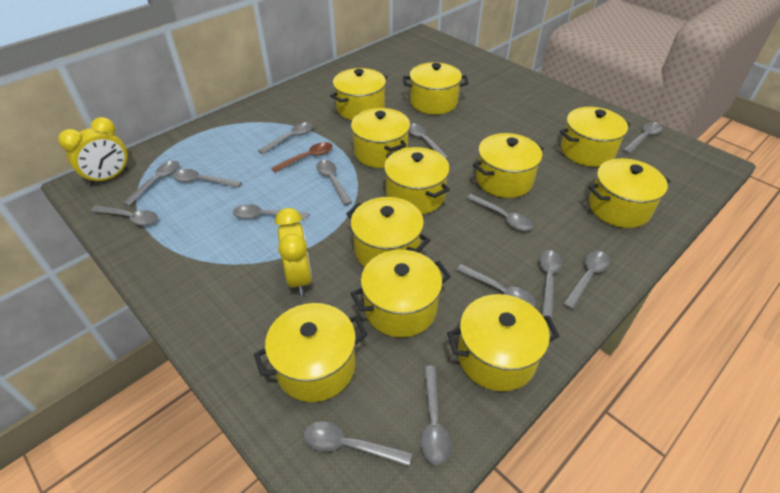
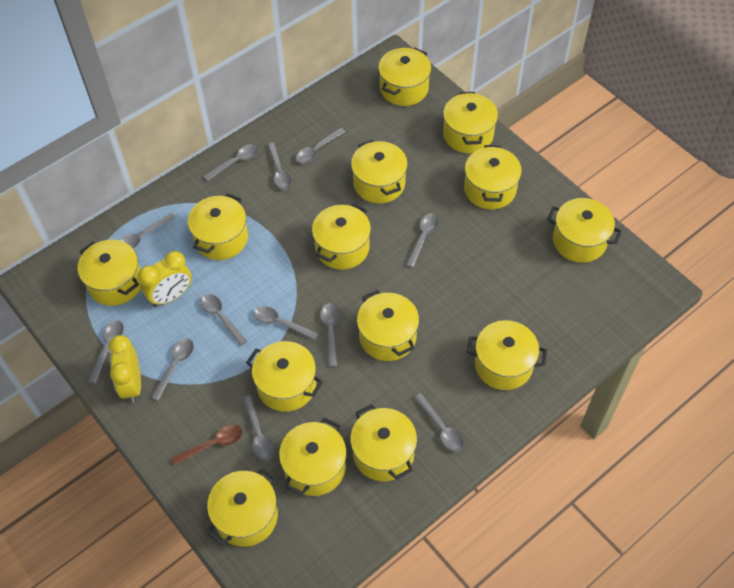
grey spoon: [90,205,158,226] [123,161,179,206] [173,169,242,188] [233,204,309,220] [258,122,313,154] [304,421,412,466] [316,160,352,205] [408,123,449,160] [421,366,451,465] [456,264,536,307] [467,194,533,231] [539,250,562,319] [563,251,610,310] [623,122,663,154] = 14 -> [88,320,124,384] [120,213,176,248] [151,338,194,401] [201,294,247,346] [203,144,259,181] [243,396,274,460] [254,306,319,340] [267,143,292,190] [296,128,345,164] [320,303,339,367] [406,214,439,268] [414,393,464,452] = 12
yellow pot: [254,303,368,402] [330,68,388,120] [346,197,430,267] [351,108,410,168] [351,250,451,338] [384,147,450,214] [403,62,469,115] [447,294,559,391] [473,133,544,198] [560,107,631,167] [588,158,671,228] = 11 -> [78,240,140,306] [188,193,248,260] [207,468,278,547] [246,341,323,412] [279,418,347,496] [312,203,371,270] [350,404,417,481] [351,139,408,204] [357,290,419,361] [378,48,431,106] [443,92,498,153] [464,145,522,209] [467,320,547,390] [547,198,622,263] = 14

